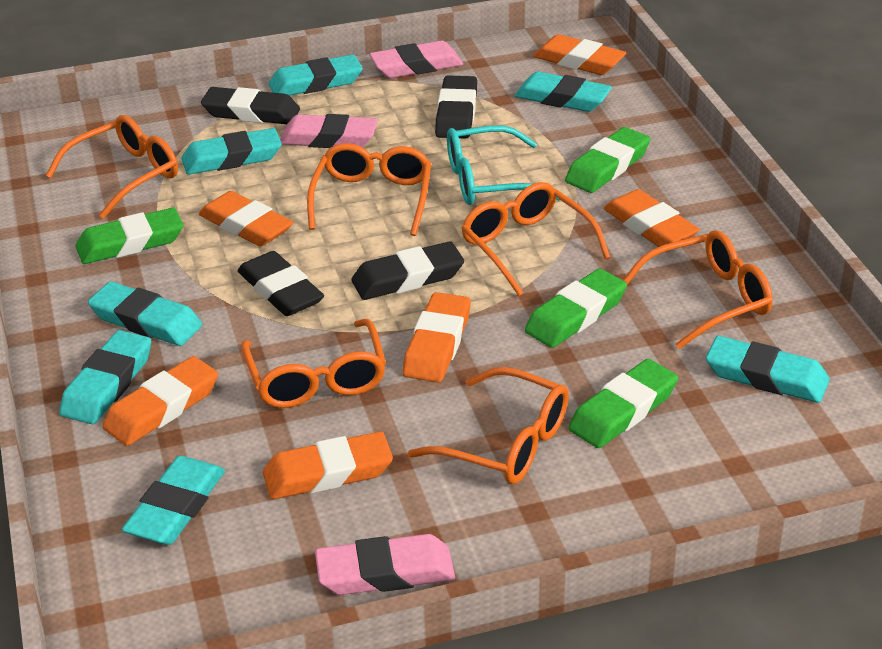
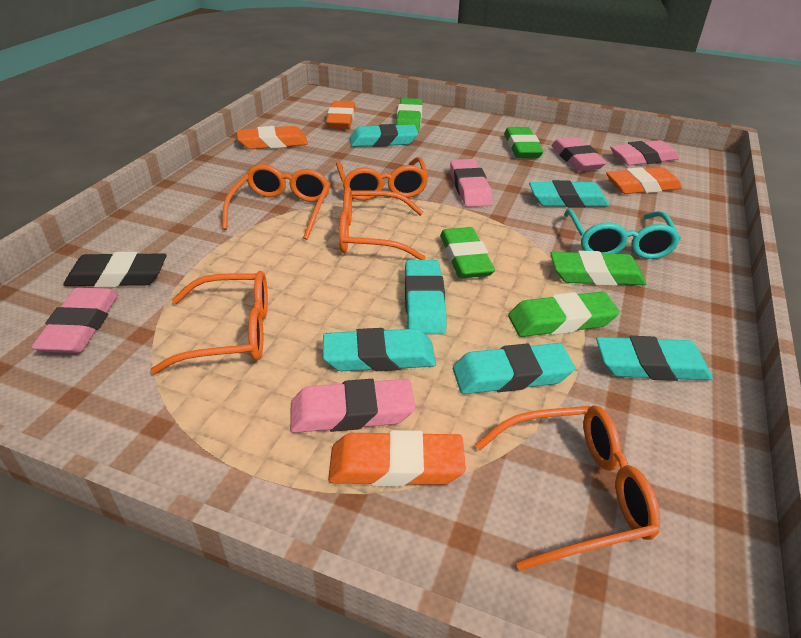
black eraser: [201,87,300,124] [238,251,324,316] [351,241,464,300] [435,75,477,139] = 4 -> [63,252,167,287] = 1
green eraser: [75,208,183,264] [525,269,627,348] [565,127,650,193] [568,359,678,448] = 4 -> [396,98,422,132] [440,227,495,278] [504,127,543,158] [508,292,620,337] [550,251,647,286] = 5
orange eraser: [102,356,218,446] [199,191,293,247] [263,431,393,499] [403,292,471,382] [533,34,626,75] [603,189,700,247] = 6 -> [237,126,308,149] [326,101,356,129] [328,430,466,487] [606,167,682,194] = 4
orange glasses: [45,115,178,219] [241,319,386,408] [307,143,431,236] [408,367,569,484] [461,182,610,296] [623,230,773,349] = 6 -> [150,271,268,374] [222,164,330,240] [336,157,429,200] [339,187,426,260] [475,405,660,571] = 5
pink eraser: [280,114,378,148] [315,534,455,595] [369,41,463,78] = 3 -> [31,287,119,353] [290,379,416,433] [450,159,493,207] [552,137,606,171] [610,140,679,166] = 5
turquoise eraser: [59,330,151,424] [88,282,202,346] [122,456,225,545] [182,128,282,175] [269,55,363,96] [514,72,612,112] [706,336,830,403] = 7 -> [323,328,436,371] [350,124,418,147] [405,260,446,334] [453,343,575,394] [529,180,609,207] [596,336,713,381] = 6

